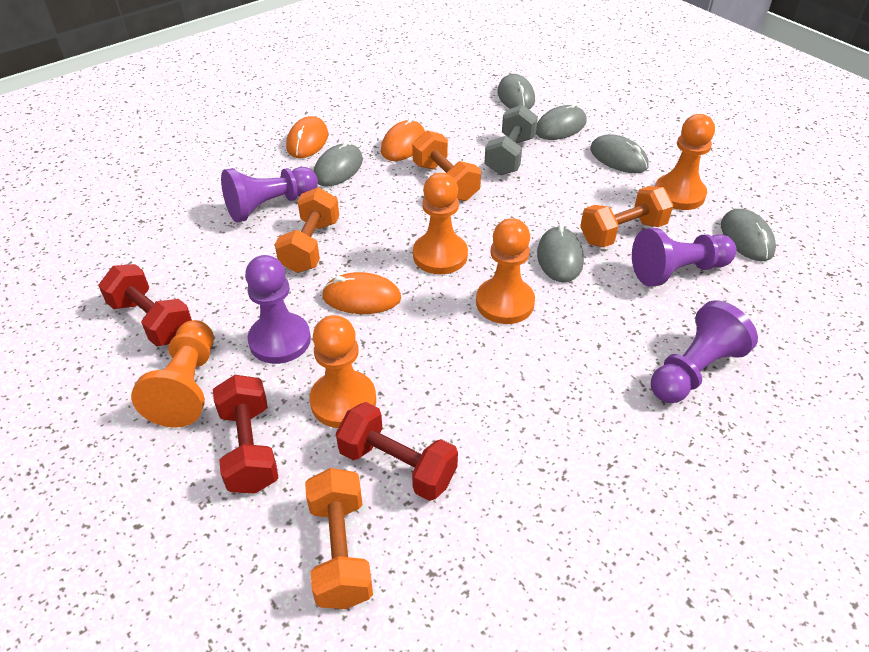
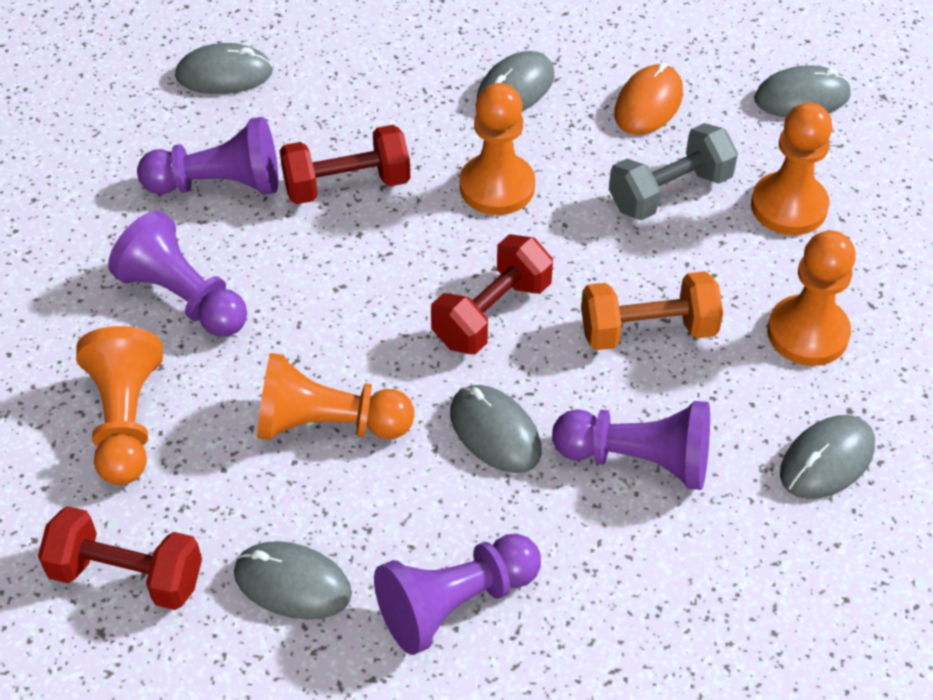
orange dumbbell: [275,187,339,273] [305,468,373,609] [412,130,481,201] [580,186,673,247] = 4 -> [581,271,723,350] = 1
orange mouse: [286,116,328,158] [322,272,401,314] [381,117,425,161] = 3 -> [614,62,683,135] = 1

